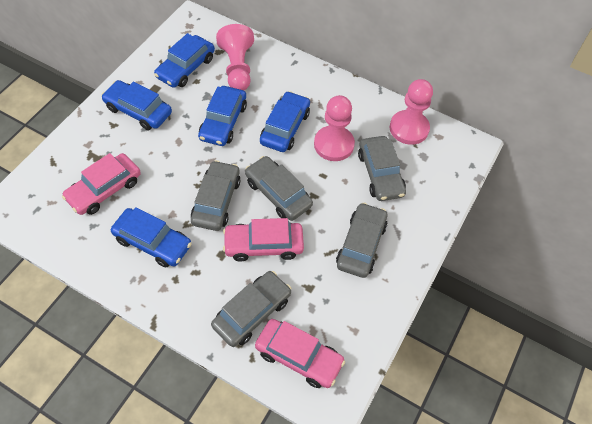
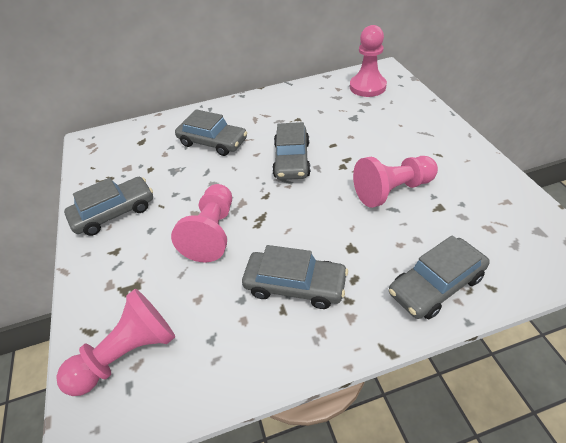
blue car: [101,80,172,130] [111,207,192,267] [154,33,215,88] [198,86,247,146] [260,91,310,152] = 5 -> none = 0
pink car: [62,153,141,215] [223,218,304,262] [255,319,345,388] = 3 -> none = 0
pink pawn: [216,24,254,91] [314,95,355,161] [390,79,433,145] = 3 -> [56,289,175,396] [171,184,232,263] [350,25,387,97] [353,156,438,208] = 4

